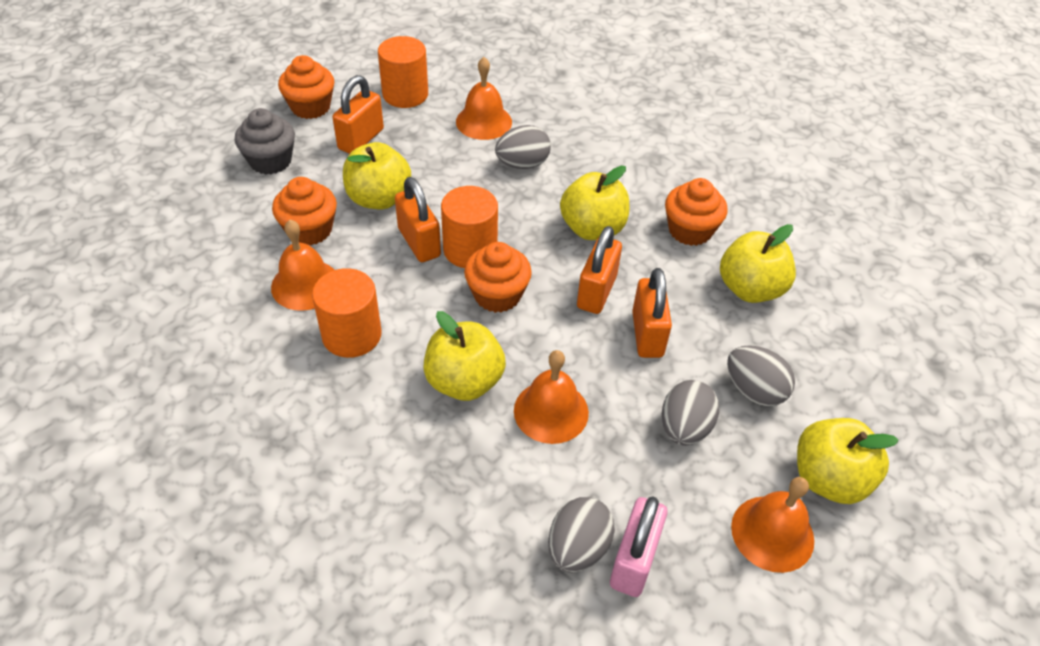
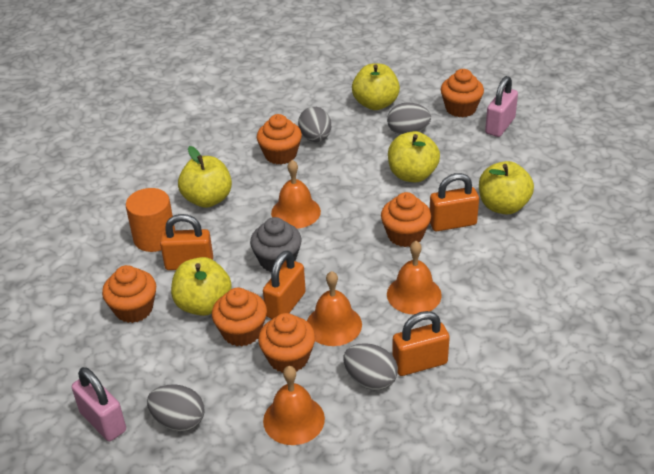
orange cupcake: [272,177,337,245] [278,55,334,119] [464,242,532,313] [665,178,727,246] = 4 -> [102,265,156,323] [212,288,267,347] [257,114,302,164] [258,313,315,373] [381,192,431,247] [441,69,484,117] = 6
orange cylinder: [312,268,382,358] [378,36,428,108] [441,186,498,268] = 3 -> [126,188,175,252] = 1
pink padlock: [610,496,668,597] = 1 -> [72,367,126,441] [485,76,518,137] = 2

